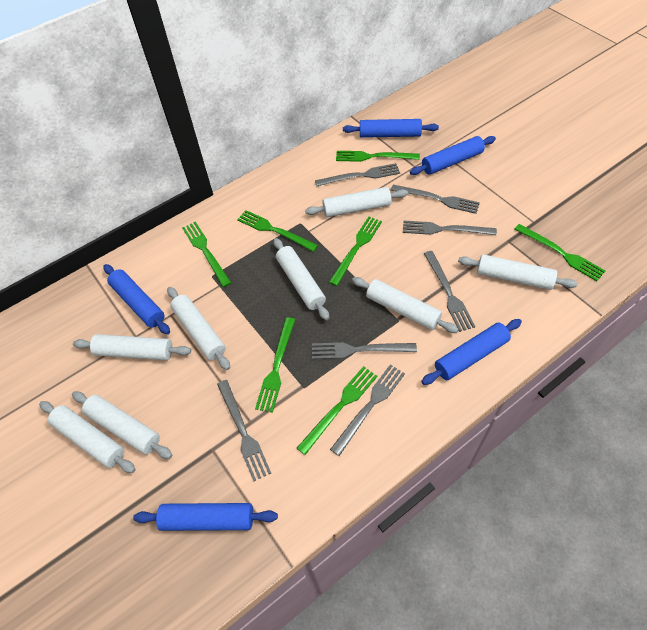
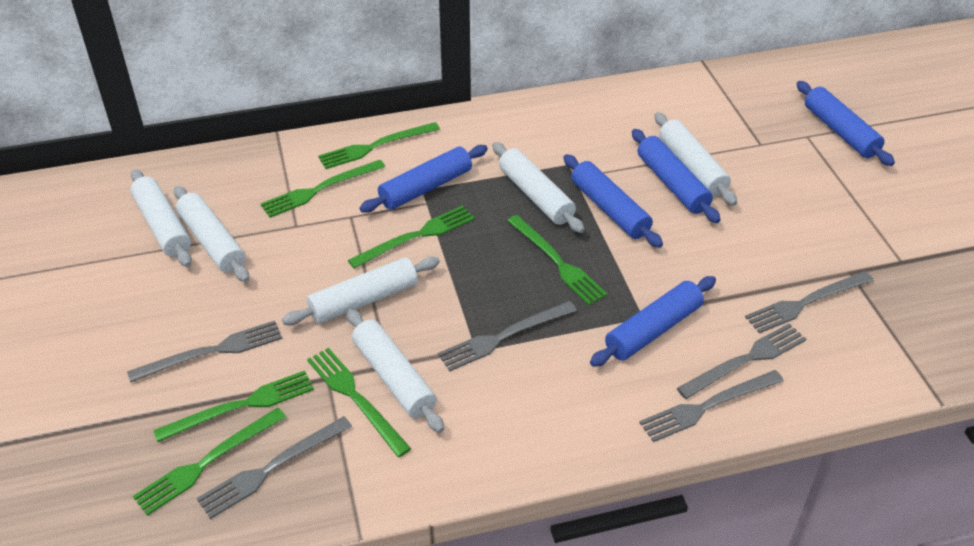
grey fork: [217,380,271,481] [312,342,417,359] [315,163,400,186] [330,364,405,456] [391,185,480,214] [403,221,497,235] [424,251,476,332] = 7 -> [127,321,282,383] [197,416,352,519] [438,301,577,371] [639,370,784,442] [677,323,806,399] [745,271,874,333] = 6
white rolling pin: [39,401,136,473] [72,391,172,459] [73,334,191,360] [167,287,230,370] [273,238,329,320] [305,187,408,217] [352,277,459,333] [458,254,577,290] = 8 -> [130,169,192,267] [174,186,249,282] [282,256,440,325] [347,309,444,433] [492,142,585,233] [654,112,737,206] = 6

